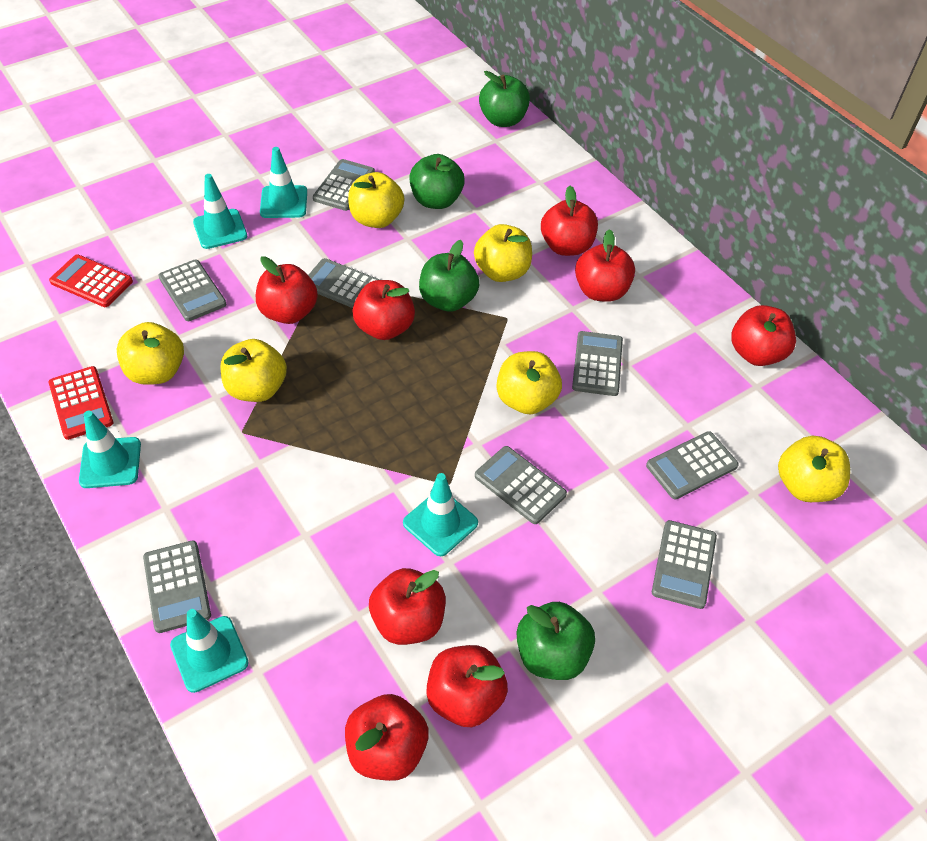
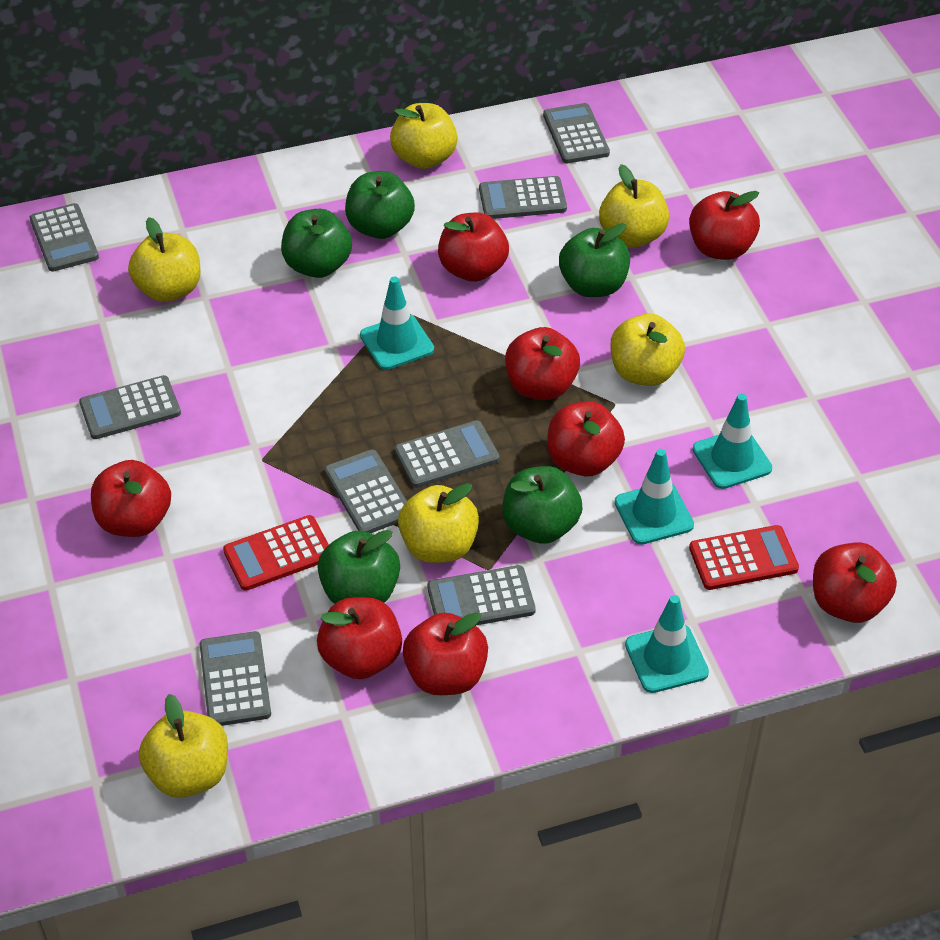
green apple: [409,154,465,209] [419,240,479,312] [479,71,530,127] [517,602,595,680] = 4 -> [281,209,352,278] [317,530,400,604] [345,171,415,239] [502,466,582,544] [559,223,630,297] = 5
turquoise traffic cone: [79,411,141,488] [170,609,249,693] [193,174,247,249] [260,147,307,218] [403,473,478,556] = 5 -> [360,276,434,370] [615,449,694,545] [625,595,709,693] [693,394,772,489] = 4

